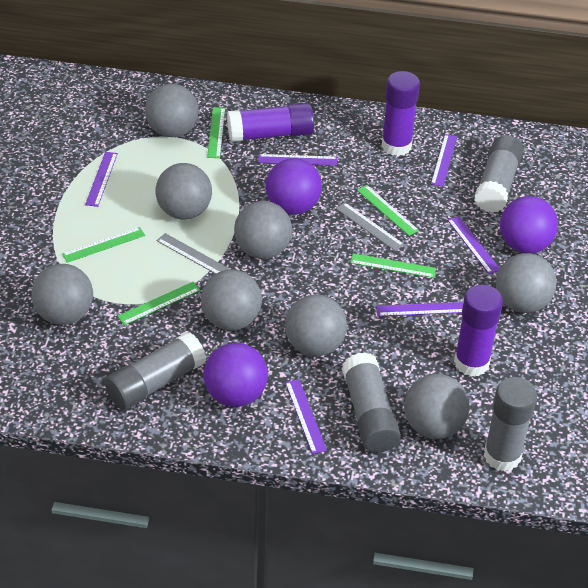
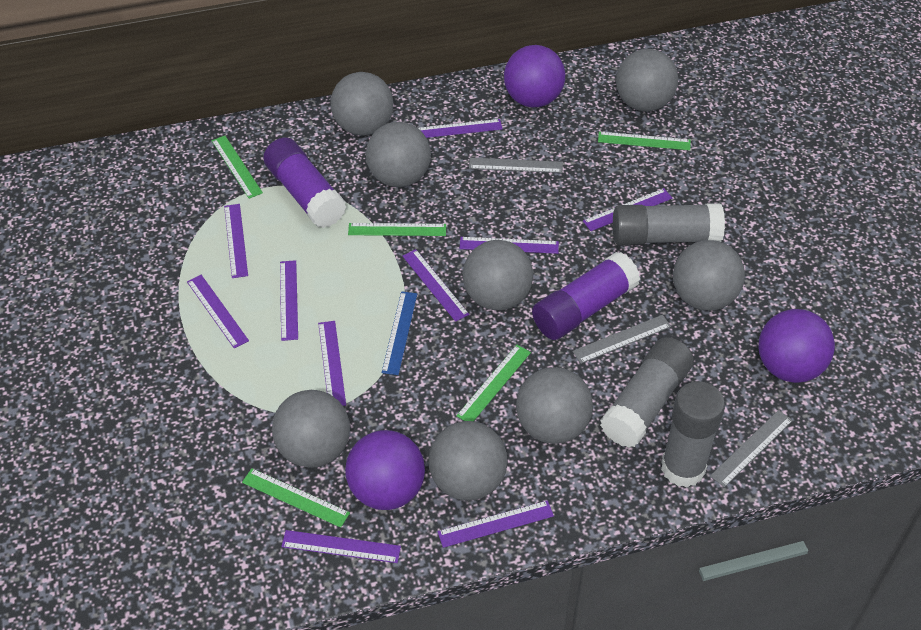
blue ruler: none = 0 -> [382,291,417,375] = 1
grey glue stick: [105,332,206,410] [342,352,401,453] [474,135,524,213] [484,377,537,472] = 4 -> [600,337,694,448] [613,203,725,245] [661,381,725,487] = 3
grey ruler: [157,233,229,274] [336,202,405,251] = 2 -> [469,158,563,173] [572,315,671,364] [710,410,793,487] = 3
purple glue stick: [227,103,314,142] [381,71,420,156] [454,285,503,377] = 3 -> [263,138,346,228] [532,252,640,340] = 2
purple ruler: [85,152,118,207] [258,154,337,166] [285,379,327,454] [376,302,463,317] [431,134,457,187] [447,216,500,274] = 6 -> [187,275,249,349] [224,204,248,278] [280,260,298,341] [281,530,401,563] [318,321,346,406] [403,249,469,322] [418,119,503,138] [437,500,554,548] [460,237,559,254] [583,188,672,231] = 10

